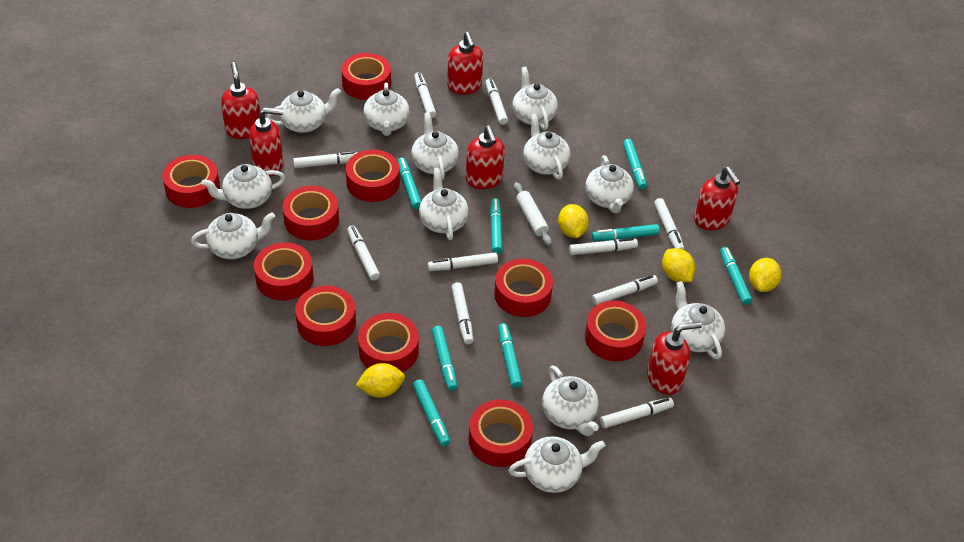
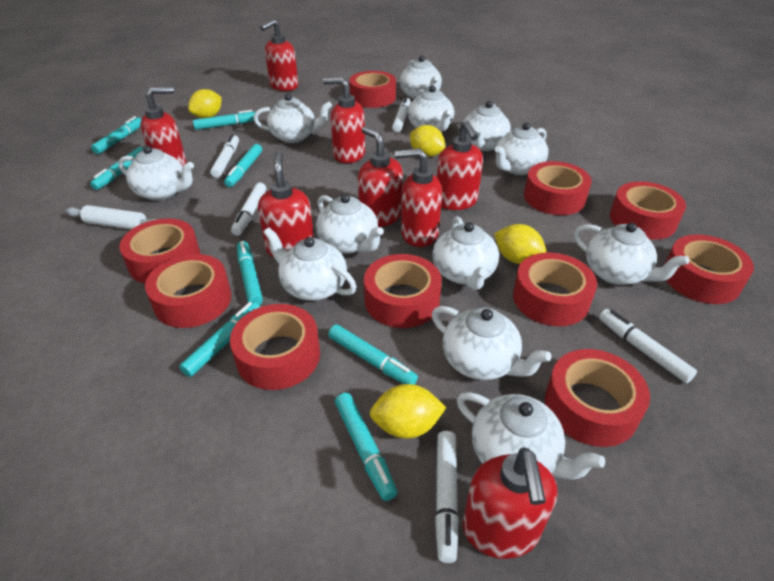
red soap dispenser: [221,62,260,139] [249,107,283,177] [447,32,483,95] [466,125,505,189] [647,322,702,395] [694,167,740,230] = 6 -> [140,87,187,166] [258,151,314,258] [260,19,298,91] [323,77,365,163] [358,126,403,227] [395,148,442,247] [437,121,483,210] [463,447,558,559] = 8
white marker: [293,151,358,168] [347,225,380,280] [414,72,436,118] [428,252,498,271] [451,282,474,344] [486,78,508,125] [569,238,638,255] [592,275,658,305] [600,397,674,428] [654,198,684,250] = 10 -> [210,134,239,178] [231,183,266,236] [392,97,411,132] [435,431,459,563] [599,309,697,383] = 5

